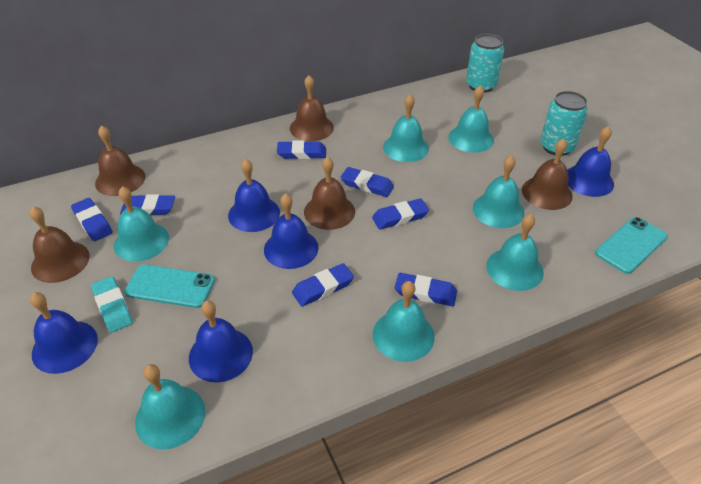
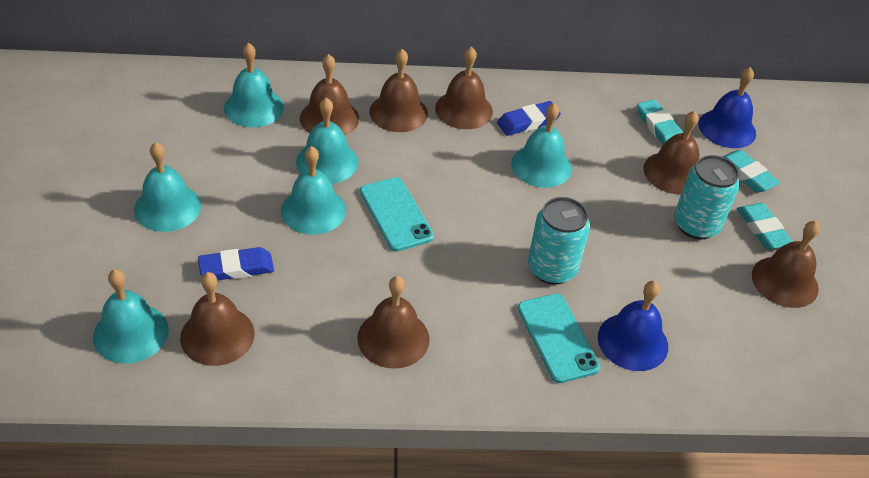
blue bell: [30,292,98,374] [189,301,253,382] [228,159,280,232] [264,193,318,269] [567,126,614,197] = 5 -> [598,281,668,371] [699,67,756,148] = 2
blue eraser: [71,198,113,241] [120,194,175,215] [277,140,326,159] [292,263,354,306] [341,167,394,197] [372,198,429,230] [395,273,457,307] = 7 -> [198,247,274,281] [497,101,561,136] = 2
brown bell: [29,206,90,283] [95,125,145,196] [290,75,334,141] [304,157,355,230] [522,138,573,210] = 5 -> [180,272,255,366] [300,54,359,135] [357,276,429,369] [369,49,428,132] [435,47,493,129] [643,111,699,195] [752,221,820,308] = 7
turquoise bell: [114,186,169,262] [135,364,205,449] [372,281,435,362] [383,94,429,162] [449,85,494,153] [473,155,525,228] [486,214,544,291] = 7 -> [93,269,169,364] [134,142,201,232] [224,43,284,127] [281,146,346,235] [296,98,358,184] [511,103,572,188] = 6
turquoise eraser: [91,276,133,333] = 1 -> [637,99,683,144] [723,150,780,193] [737,203,793,249] = 3

